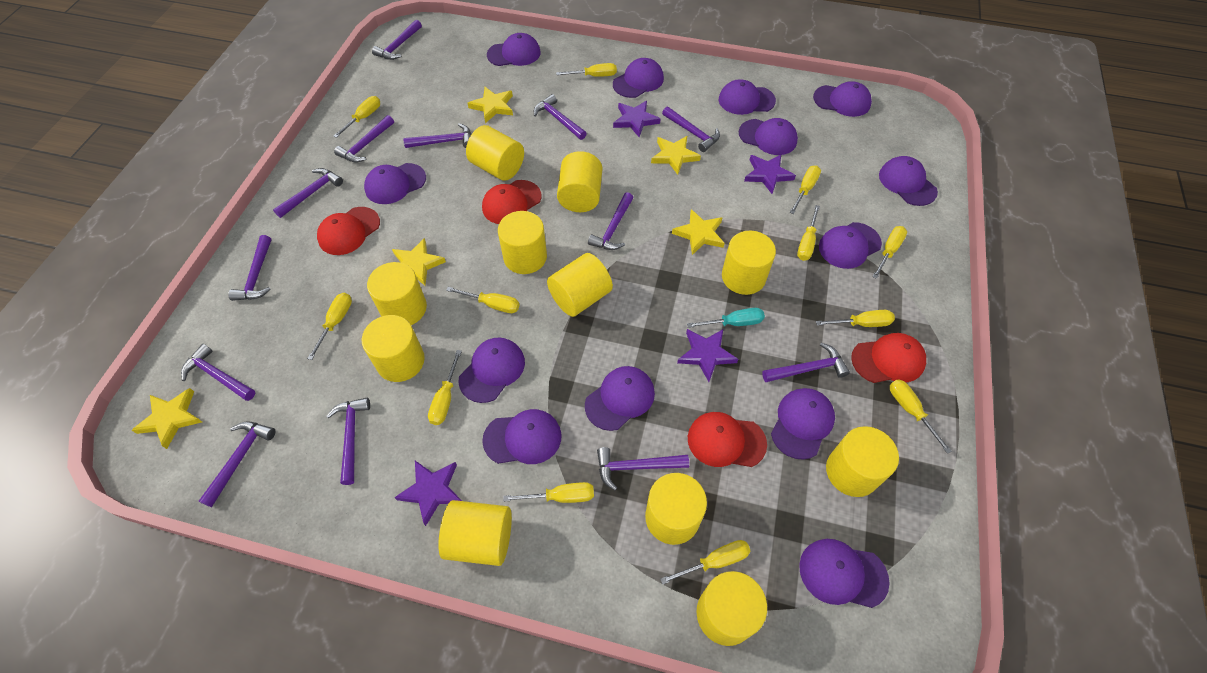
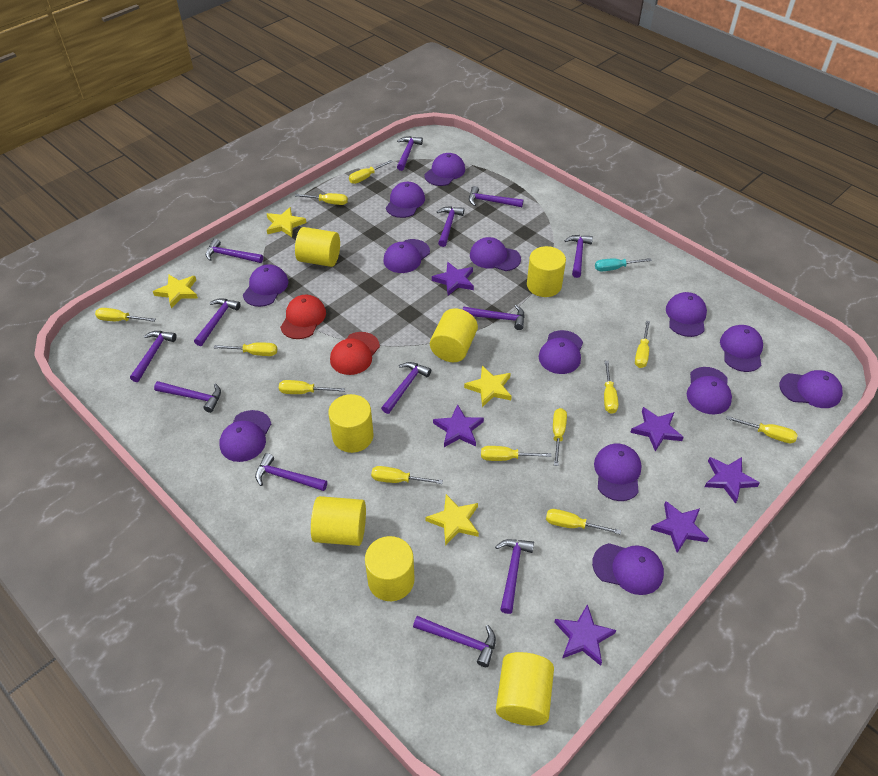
purple star: [394,461,462,526] [613,101,661,137] [677,329,738,382] [744,154,796,194] = 4 -> [432,262,474,296] [433,404,484,447] [554,604,616,666] [630,407,684,452] [650,501,709,553] [704,457,760,504] = 6
red cap: [317,207,380,255] [482,180,541,224] [688,412,767,467] [851,333,926,383] = 4 -> [280,295,326,339] [330,332,380,375] = 2
yellow cylinder: [362,315,425,382] [367,262,427,325] [438,500,512,566] [466,125,524,181] [498,211,547,274] [547,253,613,317] [557,151,602,212] [645,473,707,545] [696,571,767,646] [722,231,776,295] [826,426,899,497] = 11 -> [295,227,340,267] [311,496,366,546] [328,394,374,453] [365,536,415,601] [430,308,478,362] [496,652,554,726] [527,246,566,297] = 7
yellow star: [132,388,202,449] [392,238,446,286] [468,87,513,123] [651,136,701,175] [672,209,725,255] = 5 -> [153,275,198,308] [267,207,306,237] [425,494,479,546] [464,366,512,407] = 4

